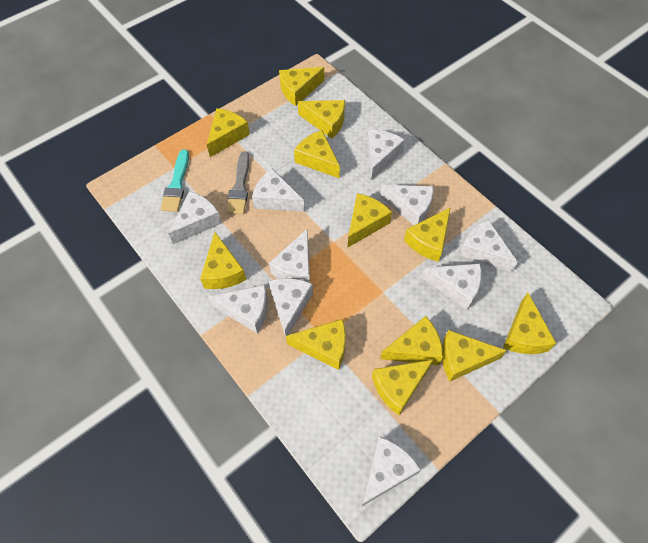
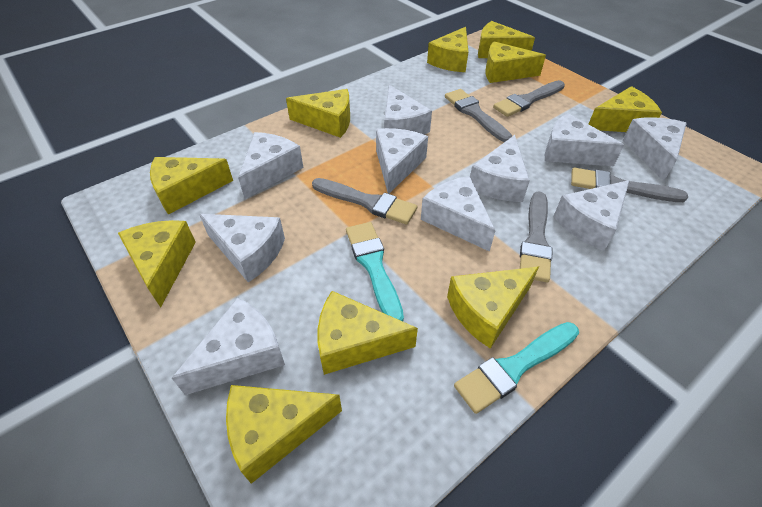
grey brush: [226,151,250,214] = 1 -> [312,178,417,225] [445,89,512,142] [493,80,565,117] [520,191,553,282] [571,168,688,202] = 5
turquoise brush: [161,149,189,212] = 1 -> [346,222,404,321] [454,322,579,414] = 2
yellow cheese: [200,232,246,289] [207,108,250,157] [279,67,324,106] [286,319,346,370] [294,130,340,178] [298,100,345,138] [348,193,392,247] [372,359,434,415] [380,316,443,365] [404,207,451,262] [442,330,507,382] [503,293,556,354] = 12 -> [118,220,196,308] [150,157,233,215] [226,385,342,484] [286,89,350,138] [318,291,418,375] [427,27,468,72] [447,267,539,349] [478,21,535,58] [486,41,546,83] [589,86,662,132] = 10

